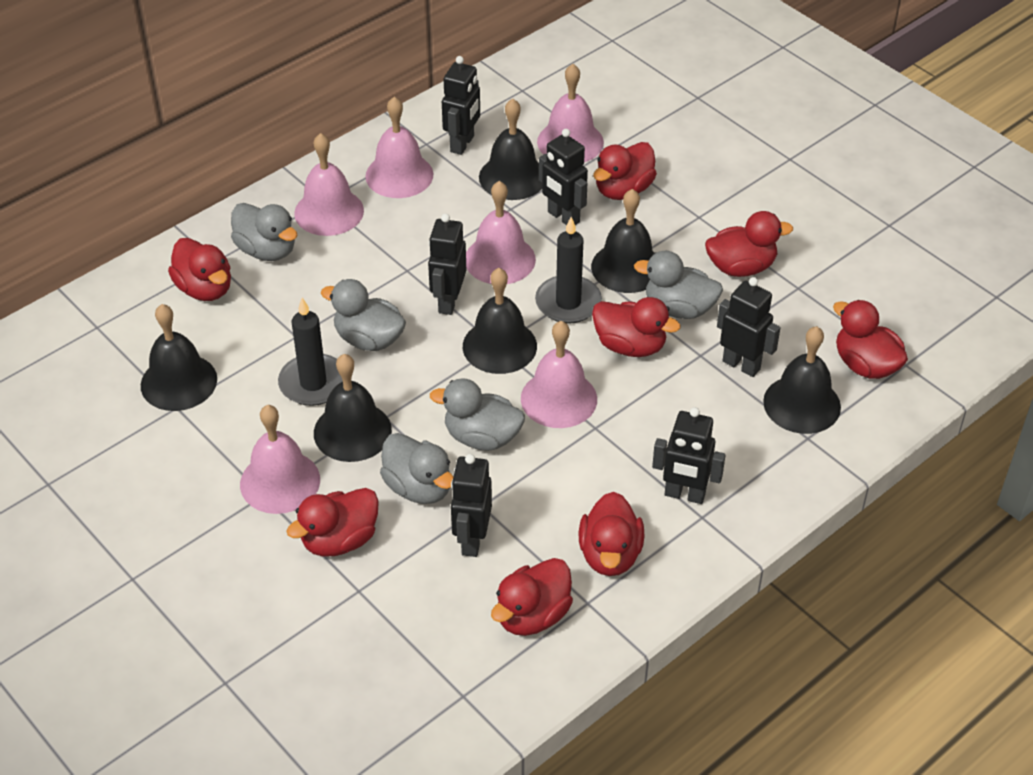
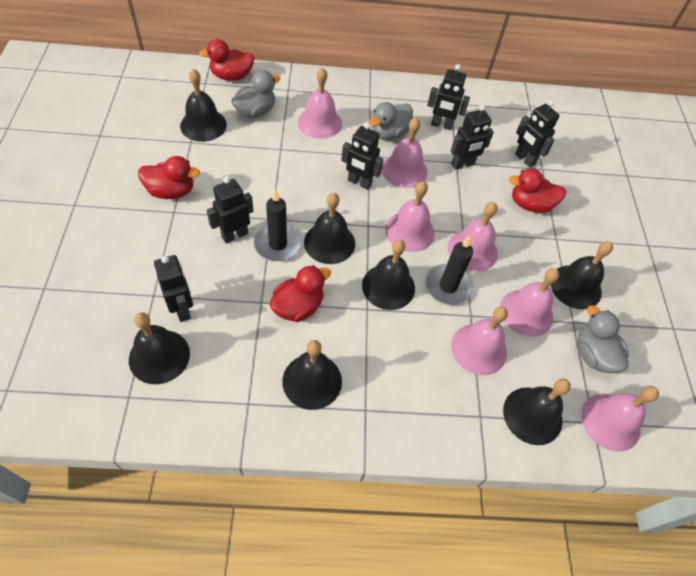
black bell: [141,304,217,411] [314,354,392,462] [463,268,537,374] [479,98,542,200] [591,189,654,293] [763,326,841,434] = 6 -> [129,312,190,384] [180,69,227,142] [282,340,342,410] [304,193,355,264] [362,239,415,310] [503,379,571,445] [550,241,613,310] = 7
grey duck: [231,203,298,261] [321,279,406,351] [380,433,453,504] [430,378,525,451] [634,251,723,319] = 5 -> [231,70,281,118] [369,102,413,140] [578,305,629,373] = 3
pink bell: [240,405,320,514] [294,133,364,236] [365,97,433,198] [466,181,536,284] [521,321,597,428] [537,64,604,162] = 6 -> [298,67,342,139] [382,117,428,188] [385,181,435,252] [448,202,498,272] [451,306,508,375] [500,268,559,337] [581,386,659,452] = 7
red duck: [168,238,231,301] [287,488,379,556] [491,558,573,636] [579,492,644,576] [592,297,681,357] [593,142,657,200] [705,211,793,277] [833,300,908,379] = 8 -> [138,156,200,199] [199,39,255,81] [269,265,331,322] [509,168,566,213] = 4

